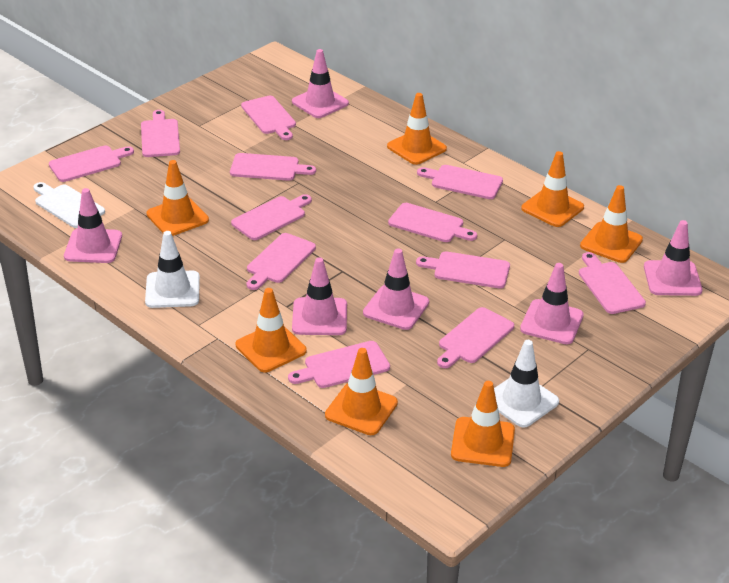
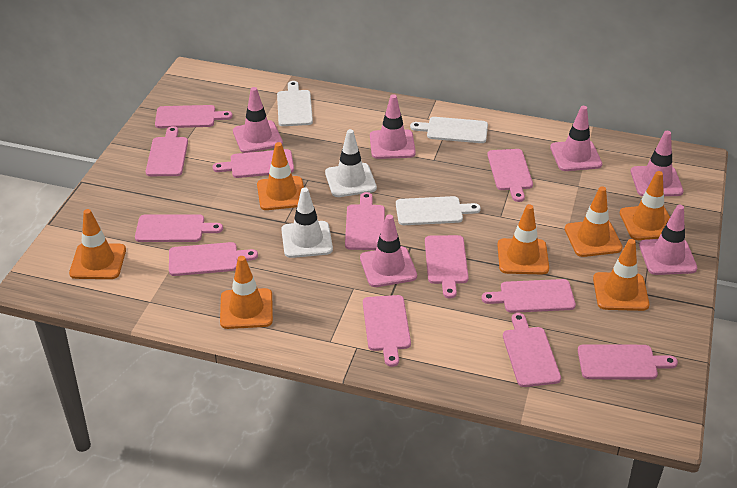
white cutting board: [33,182,105,228] = 1 -> [277,81,313,126] [396,196,481,225] [410,117,488,143] = 3

